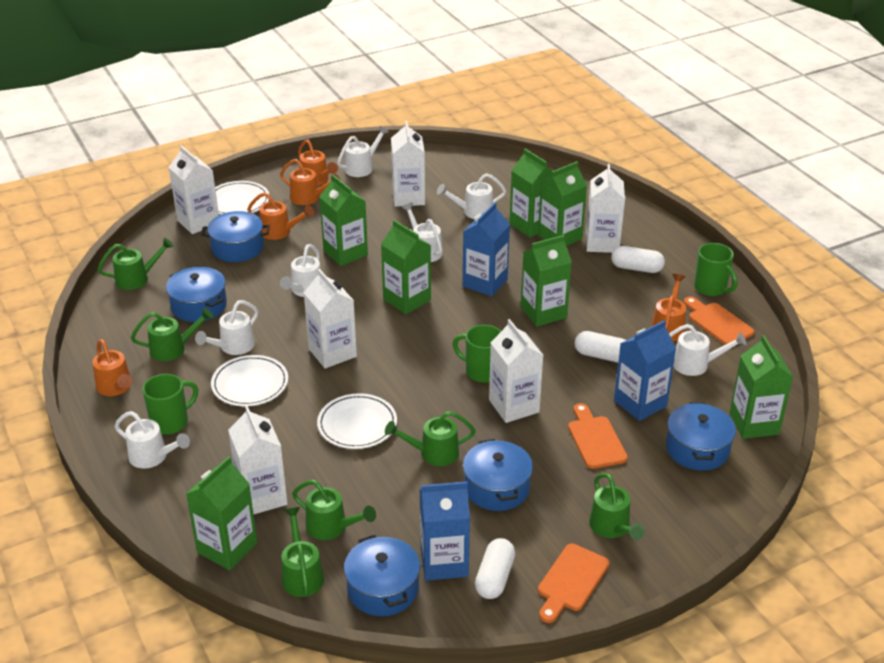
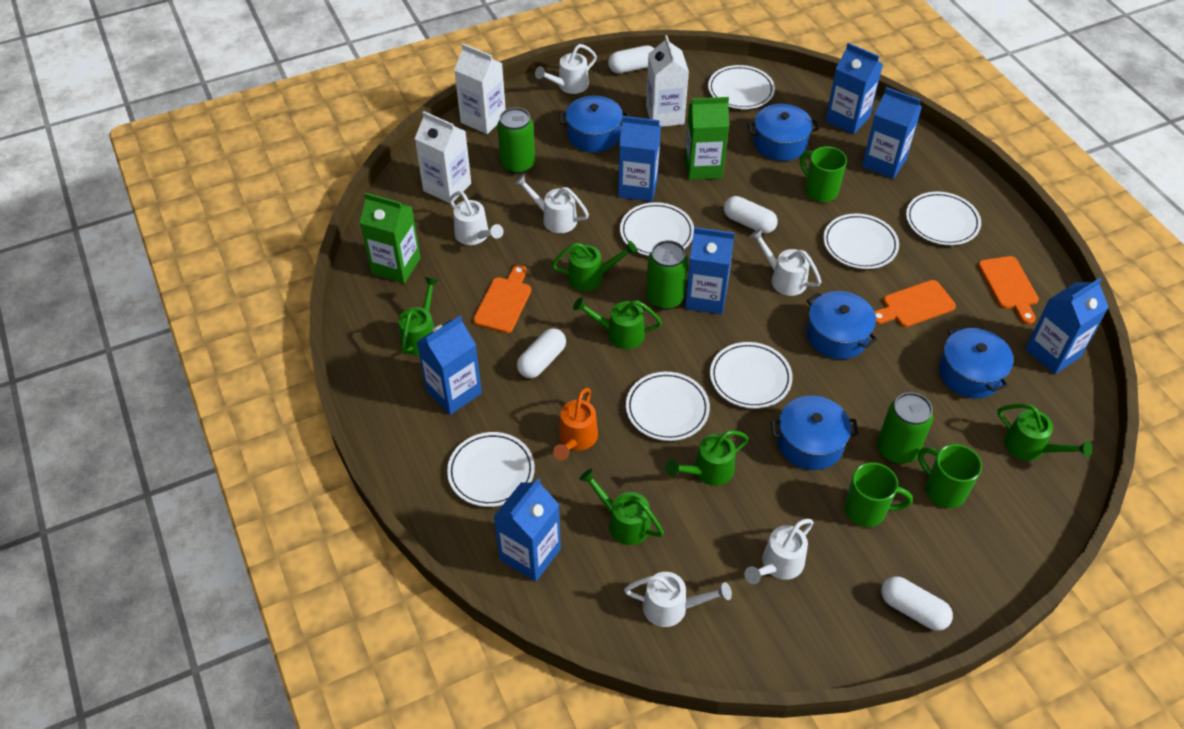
blue carton: [420,481,470,581] [463,202,510,296] [614,320,676,421] = 3 -> [417,316,482,415] [494,479,561,582] [618,116,661,202] [685,227,734,314] [825,43,883,134] [862,87,922,179] [1025,278,1109,374] = 7
green can: none = 0 -> [497,107,535,174] [646,240,688,310] [877,392,933,464] = 3
green carton: [186,456,257,570] [320,175,368,266] [381,220,431,314] [510,149,552,238] [521,235,572,327] [538,161,587,246] [729,335,793,439] = 7 -> [360,193,421,283] [685,97,729,180] = 2
orange watering can: [92,339,132,396] [247,192,314,240] [280,159,340,205] [298,140,338,186] [651,274,686,341] = 5 -> [553,388,598,460] = 1
white capsule: [475,538,515,599] [574,331,626,363] [611,246,665,273] = 3 -> [517,328,566,378] [608,45,654,73] [724,196,778,234] [881,576,953,631] = 4
white carton: [169,145,219,234] [228,406,288,514] [304,269,357,369] [391,121,425,207] [489,319,543,423] [586,164,625,253] = 6 -> [415,111,471,203] [454,44,506,134] [646,35,689,127] = 3
white plate: [211,355,288,406] [215,181,270,215] [317,393,397,449] = 3 -> [447,432,535,507] [620,202,694,256] [626,372,710,441] [708,65,775,109] [710,342,793,409] [823,213,899,269] [906,192,981,245] = 7
white watering can: [114,411,190,469] [195,300,258,355] [280,244,321,297] [337,126,389,177] [401,202,443,262] [437,173,506,219] [669,324,747,376] = 7 -> [449,191,504,245] [514,174,589,233] [535,44,597,94] [624,572,732,627] [744,519,814,584] [749,229,821,296] = 6

